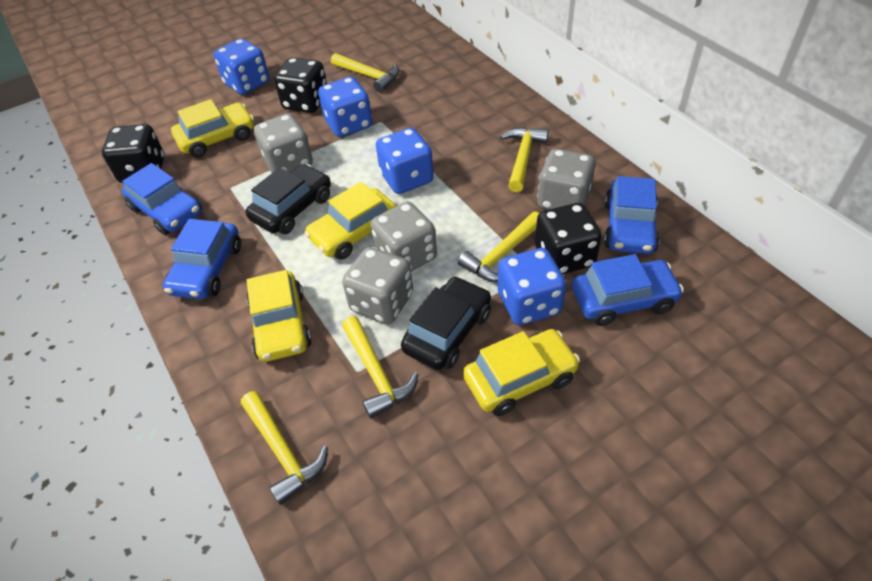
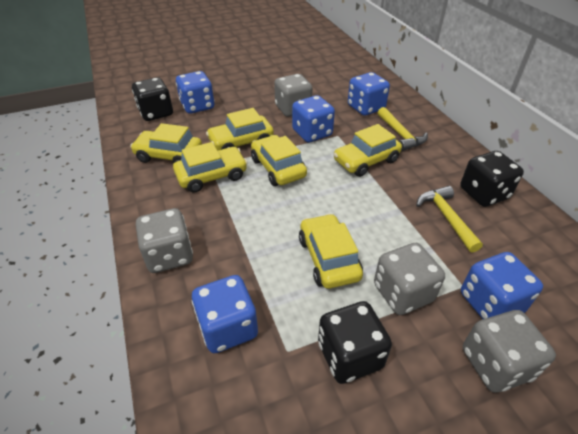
black car: [246,164,331,234] [401,276,491,370] = 2 -> none = 0
blue car: [122,163,202,235] [163,219,241,299] [572,254,684,326] [604,176,660,254] = 4 -> none = 0
blue dice: [214,38,270,95] [318,77,372,137] [376,128,434,194] [498,248,566,325] = 4 -> [176,71,214,114] [192,275,258,353] [292,95,335,142] [348,72,390,116] [461,252,543,319] = 5
yellow car: [171,99,254,157] [246,270,312,362] [304,182,396,260] [463,329,580,416] = 4 -> [130,123,202,164] [173,142,248,193] [206,108,274,151] [251,135,307,186] [299,214,363,289] [333,124,402,177] = 6
yellow hammer: [241,391,328,505] [331,53,400,93] [342,316,419,419] [458,212,539,282] [500,127,549,192] = 5 -> [377,107,428,151] [416,186,483,253] = 2

